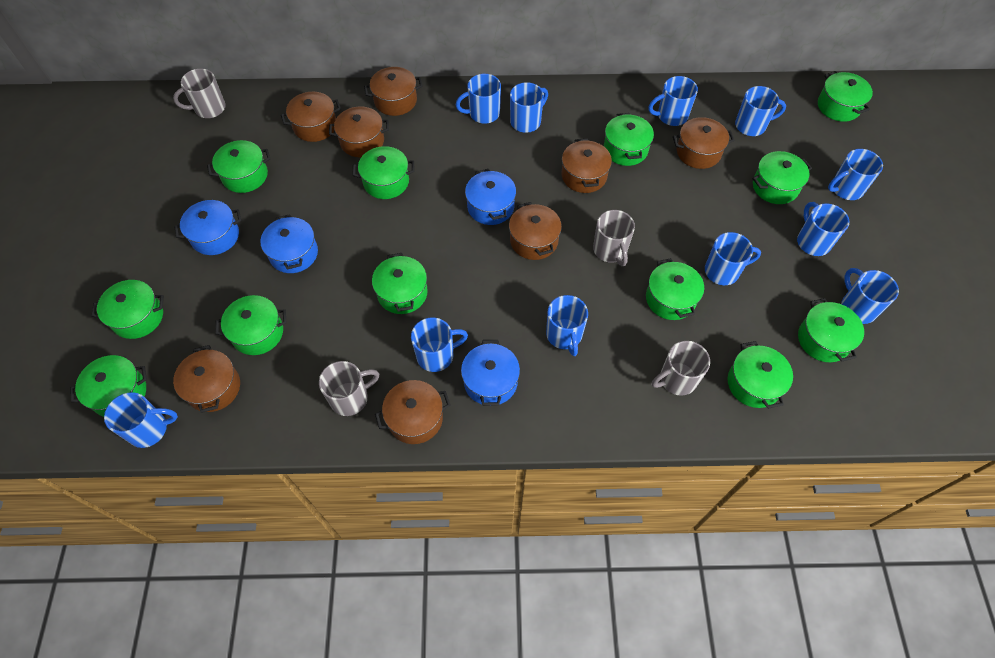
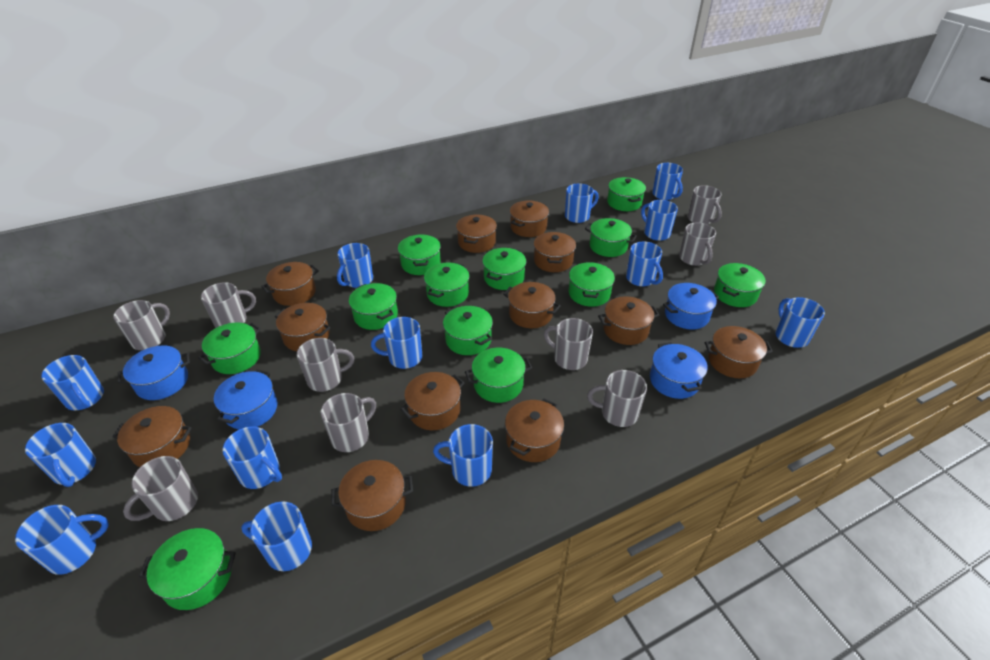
blue mug: [104,392,178,448] [411,317,468,372] [456,74,501,124] [510,82,548,133] [546,295,588,356] [648,76,698,126] [705,232,761,285] [735,86,786,136] [797,202,849,256] [828,149,883,200] [841,268,899,324] = 11 -> [15,505,109,575] [25,423,96,487] [41,355,104,410] [222,427,282,489] [241,502,312,571] [337,243,373,288] [371,317,422,369] [433,424,493,487] [565,183,599,223] [626,242,663,286] [641,200,678,241] [652,163,683,200] [776,297,825,348] = 13
brown pot: [173,345,240,413] [281,92,341,142] [329,107,389,157] [364,67,423,116] [375,380,451,444] [509,202,562,260] [561,138,612,193] [673,117,735,169] = 8 -> [112,406,192,467] [261,262,319,306] [275,303,331,351] [331,460,413,531] [400,372,464,430] [456,214,497,253] [503,282,561,328] [505,399,564,462] [510,200,549,237] [534,232,576,272] [598,296,659,345] [705,326,773,378] = 12
grey mug: [173,68,226,118] [319,361,379,416] [593,210,635,266] [652,341,710,396] = 4 -> [113,300,170,350] [123,456,198,521] [201,282,256,328] [297,338,354,392] [321,393,376,452] [544,318,593,370] [587,370,647,427] [679,222,716,266] [687,185,722,224] = 9

